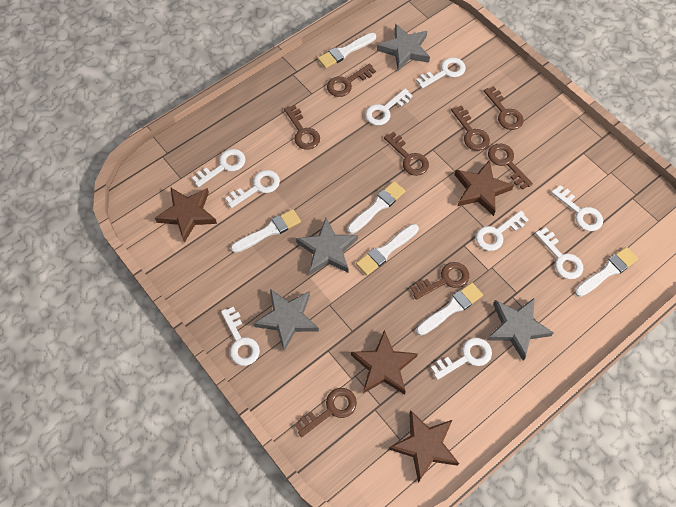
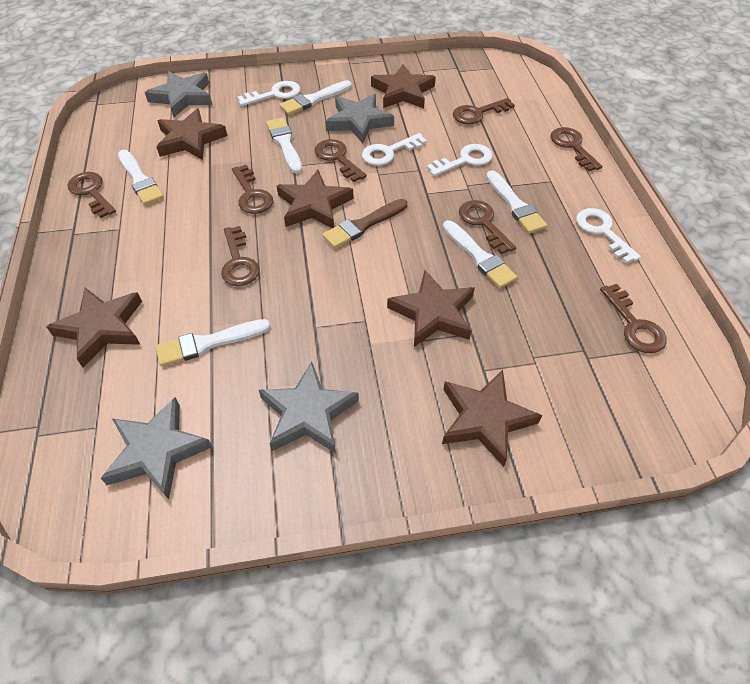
brown brush: none = 0 -> [322,199,407,248] = 1
brown star: [155,187,217,243] [351,330,418,395] [389,410,459,483] [454,160,514,216] = 4 -> [46,288,142,367] [157,108,227,160] [276,170,354,228] [371,64,436,108] [387,270,475,347] [442,370,542,467] = 6
white key: [192,149,246,187] [221,307,260,366] [225,170,280,208] [365,89,413,125] [416,57,466,89] [431,338,492,380] [476,211,529,251] [535,228,583,279] [551,185,603,231] = 9 -> [237,81,300,106] [362,133,427,166] [427,144,493,176] [576,208,641,264] = 4

